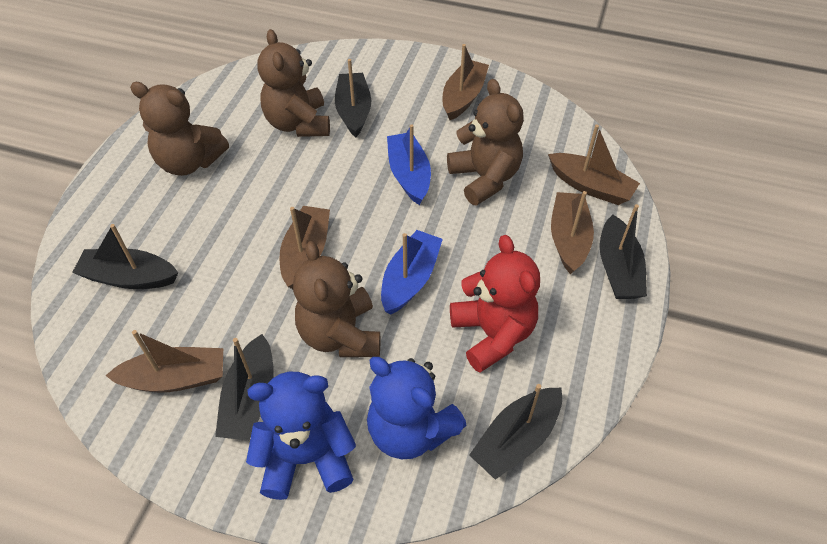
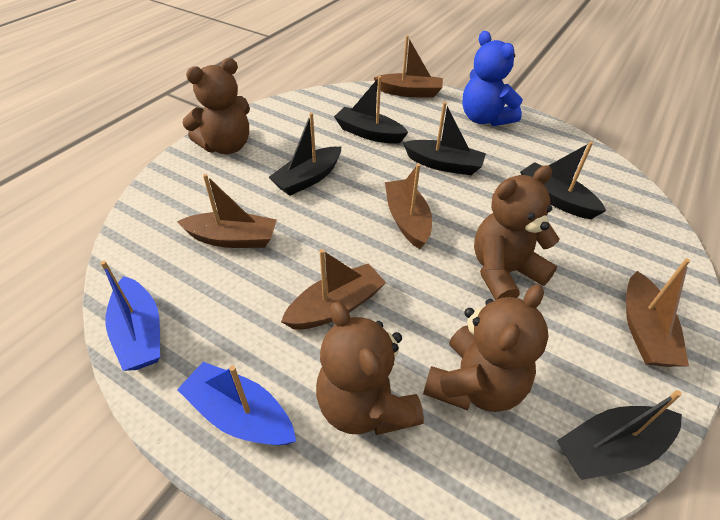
blue teddy bear: [246,372,356,500] [367,357,467,459] = 2 -> [462,31,523,126] = 1
red teddy bear: [450,235,540,373] = 1 -> none = 0

